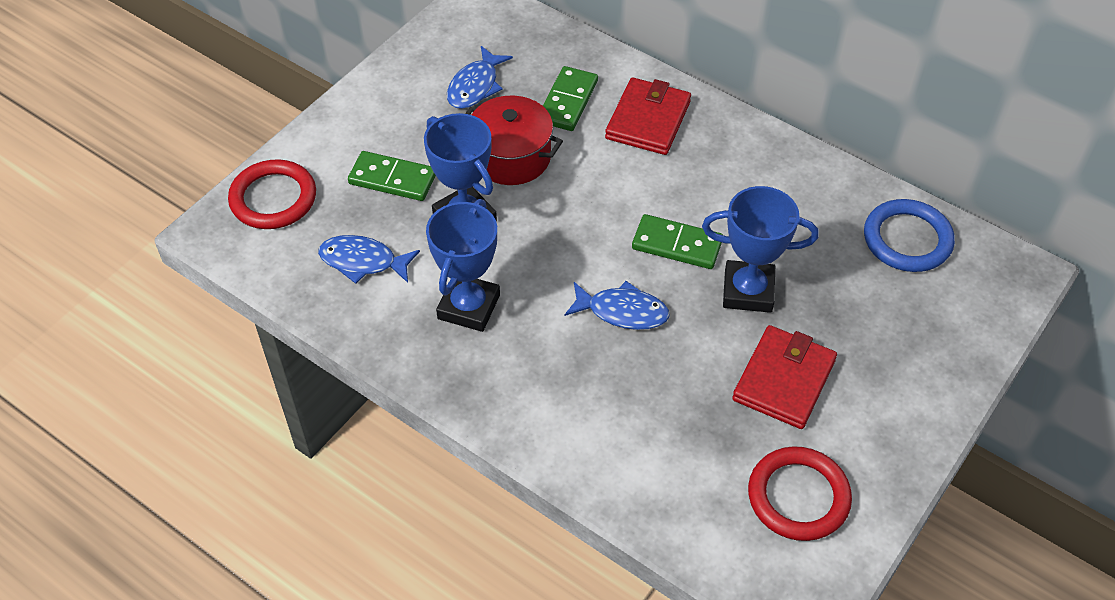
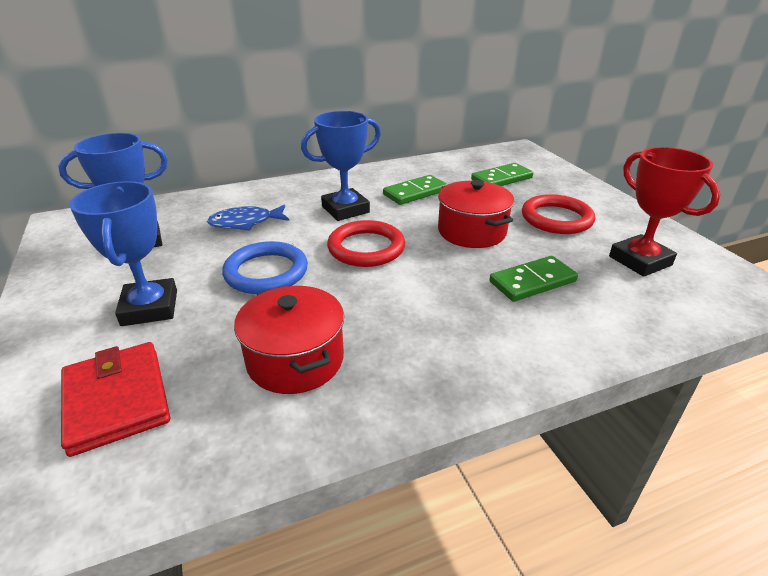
blue fish: [318,235,420,284] [447,46,513,109] [565,281,670,330] = 3 -> [207,204,289,231] = 1
red pot: [465,96,563,185] = 1 -> [234,286,344,394] [438,180,514,248] = 2
red trophy: none = 0 -> [609,147,721,277] = 1
red wallet: [605,77,691,155] [732,325,837,429] = 2 -> [61,342,170,457] = 1

